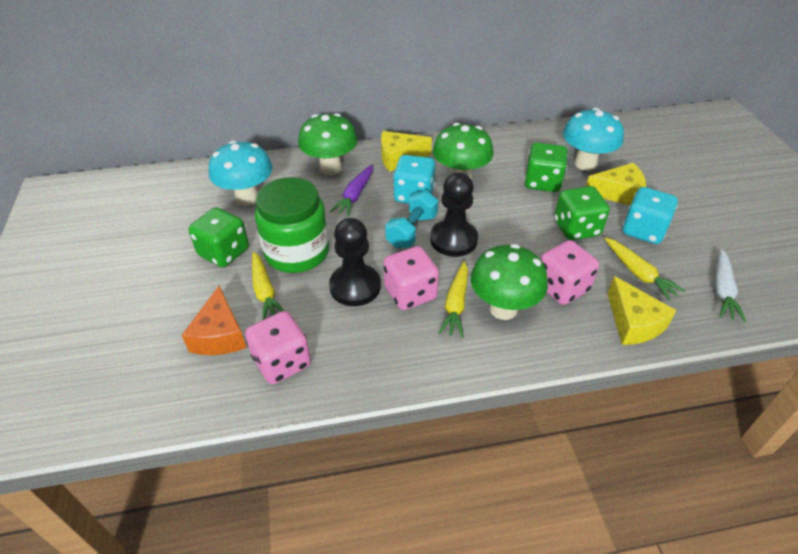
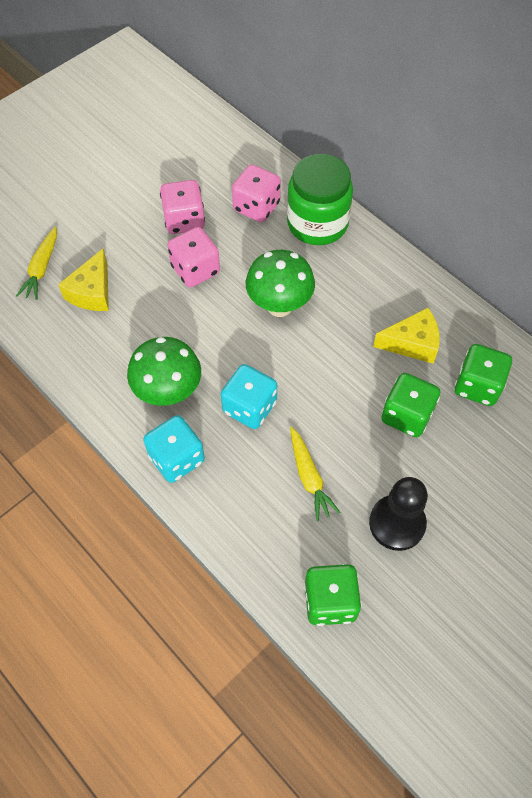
black pawn: [329,218,381,306] [430,172,478,257] = 2 -> [369,477,428,551] = 1
green mushroom: [298,113,358,175] [433,123,494,180] [471,244,548,320] = 3 -> [127,337,201,406] [246,250,315,317] = 2
orange cheese: [182,286,246,355] = 1 -> none = 0
purple carrot: [330,165,373,216] = 1 -> none = 0
turquoise dumbbell: [385,190,438,248] = 1 -> none = 0
turquoise mushroom: [209,141,273,206] [563,108,624,171] = 2 -> none = 0
white carrot: [715,249,746,322] = 1 -> none = 0
yellow carrot: [252,251,284,320] [438,261,468,338] [604,237,685,301] = 3 -> [16,227,57,300] [290,426,341,521] = 2
yellow cheese: [381,131,432,172] [586,163,646,205] [607,276,677,345] = 3 -> [58,249,109,311] [373,308,440,364] = 2

